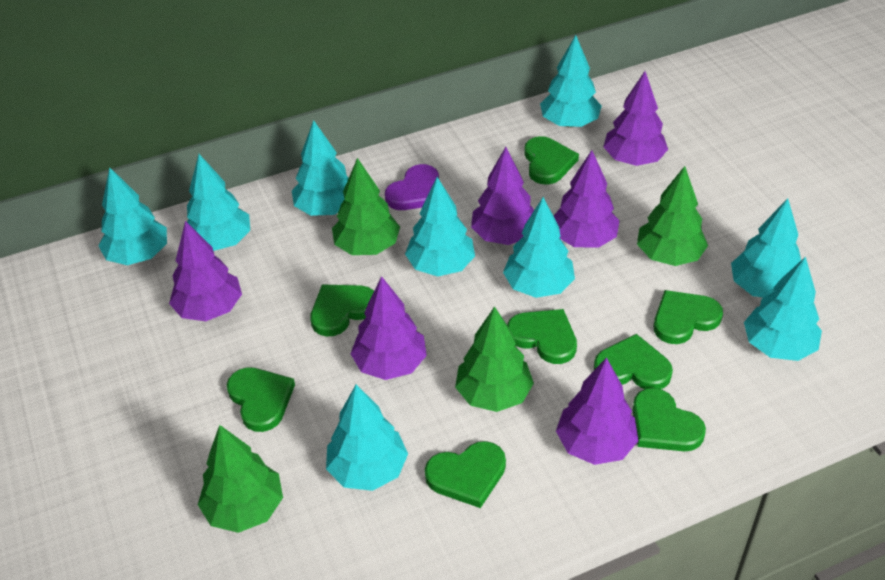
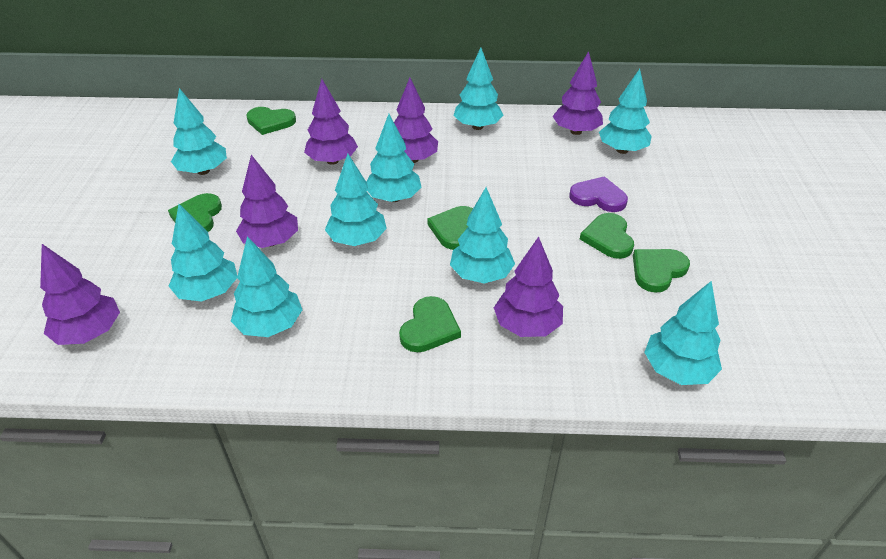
green heart: [227,367,295,432] [310,284,374,337] [425,441,506,508] [507,309,577,364] [524,136,579,185] [594,334,673,389] [633,388,706,451] [654,290,723,344] = 8 -> [168,193,222,232] [246,107,296,135] [399,296,461,352] [428,206,473,250] [580,213,634,259] [633,249,690,293] = 6
green tree: [198,425,283,533] [332,158,400,255] [455,306,534,412] [637,166,708,266] = 4 -> none = 0

